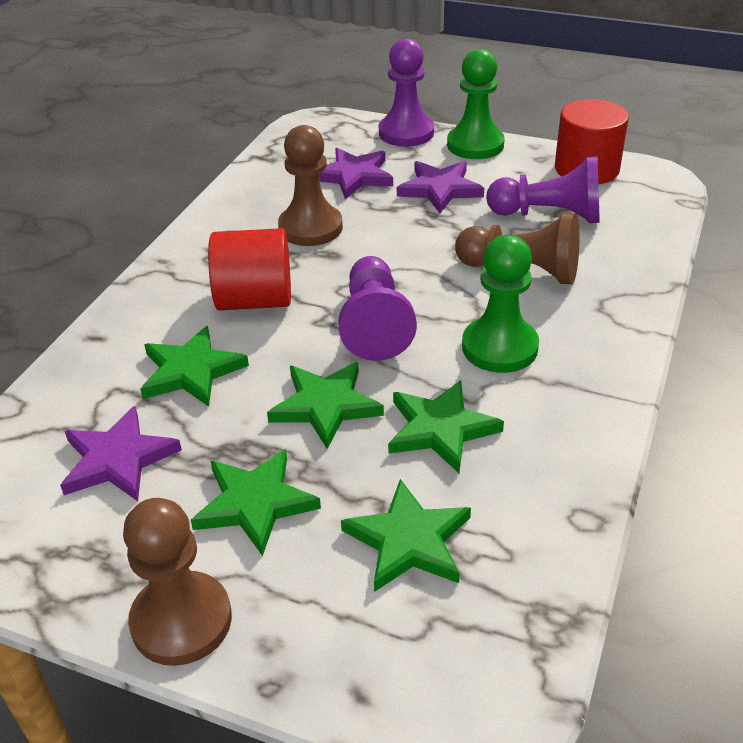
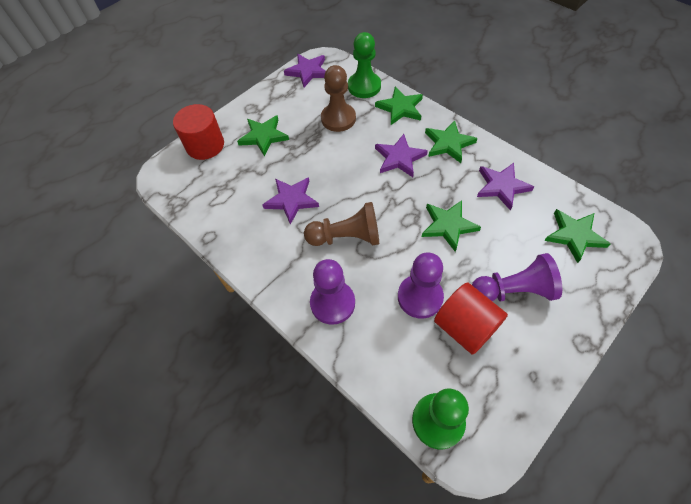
brown pawn: [123,498,232,666] [278,125,343,246] [455,212,579,284] = 3 -> [304,202,379,246] [321,65,356,132] = 2
purple star: [60,406,182,501] [318,148,393,199] [397,161,484,213] = 3 -> [262,177,319,225] [284,54,326,87] [375,134,428,177] [477,163,534,210] = 4

